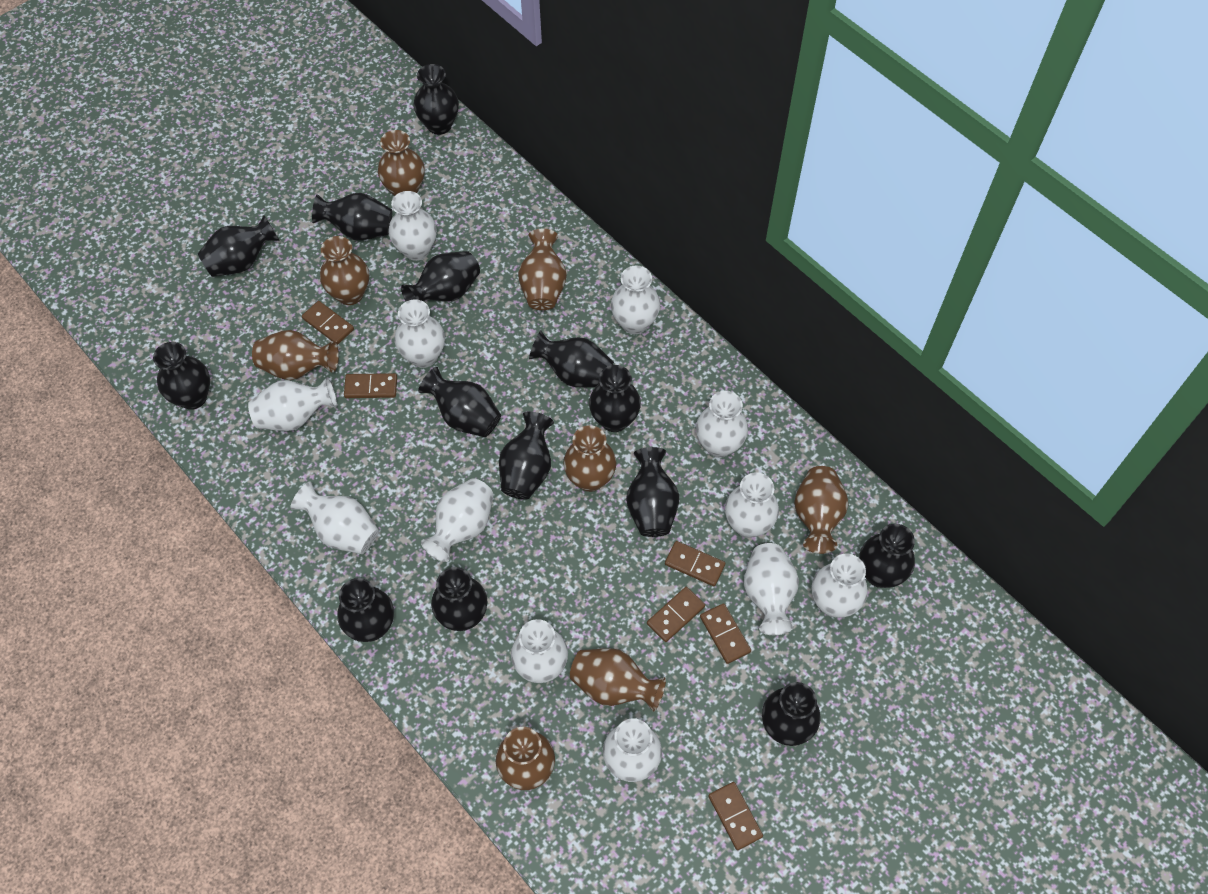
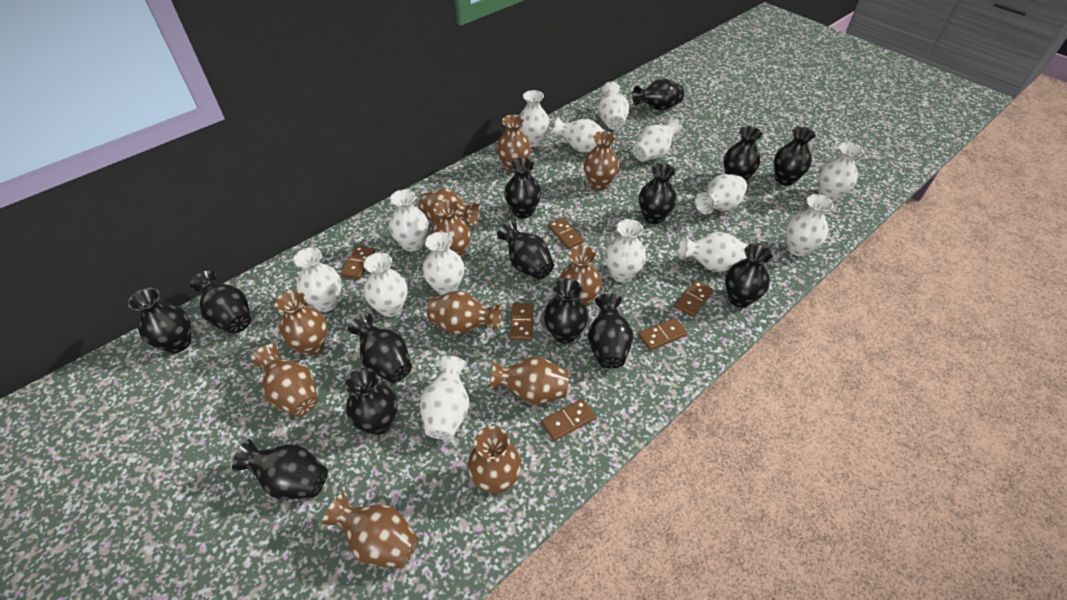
brown vase: [252,330,339,380] [320,236,369,305] [378,130,425,196] [496,727,555,790] [518,229,567,310] [563,425,617,492] [570,648,666,712] [794,466,848,554] = 8 -> [251,344,318,417] [275,290,327,356] [322,493,419,569] [418,189,480,226] [427,291,501,334] [431,199,470,258] [468,426,522,493] [490,356,569,404] [497,115,531,173] [559,245,602,307] [584,131,619,190] = 11
white vase: [248,377,337,431] [290,482,379,554] [388,191,437,261] [394,299,445,368] [421,478,493,562] [511,619,568,683] [603,718,662,782] [611,266,660,334] [696,391,748,458] [725,473,779,538] [744,543,799,635] [812,554,868,618] = 12 -> [293,247,341,312] [364,253,408,317] [389,190,429,252] [420,356,469,440] [422,232,464,295] [519,90,550,147] [552,117,605,153] [598,82,629,130] [605,219,646,282] [633,117,683,161] [678,232,747,272] [695,174,747,215] [785,194,834,256] [818,142,864,202] = 14

